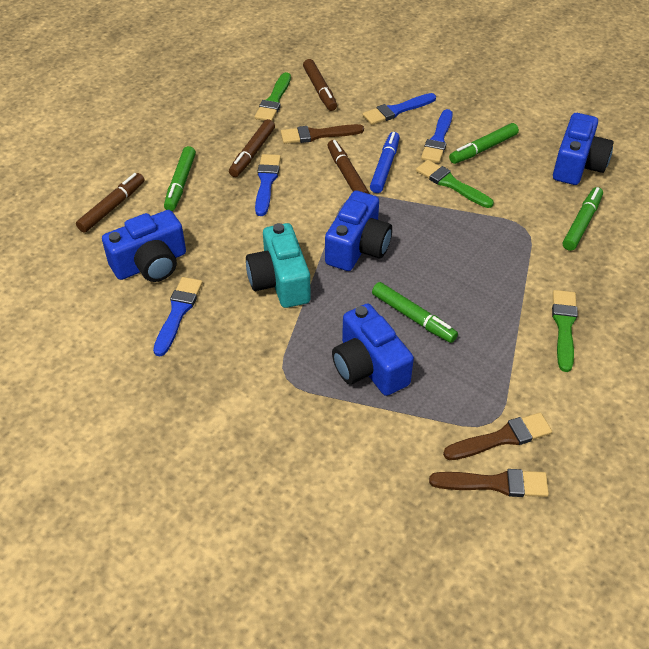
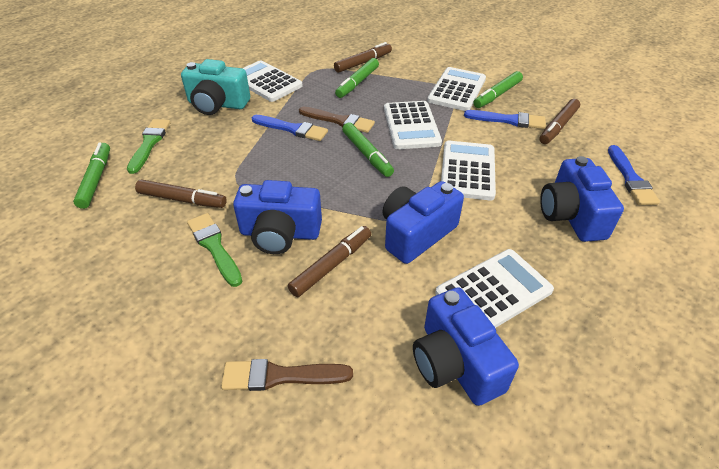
blue brush: [153,277,203,356] [255,154,281,216] [362,93,436,125] [421,109,453,163] = 4 -> [252,115,328,141] [464,110,546,129] [608,145,660,205] = 3
blue marker: [370,132,400,193] = 1 -> none = 0
brown brush: [281,124,364,144] [429,469,549,497] [443,412,552,460] = 3 -> [221,359,353,391] [299,107,375,133] = 2
green brush: [255,72,291,121] [416,160,494,208] [552,290,578,372] = 3 -> [127,119,171,174] [187,213,243,287] = 2
white calculator: none = 0 -> [242,60,303,102] [384,101,442,149] [427,67,486,111] [435,249,554,328] [441,141,496,200] = 5

